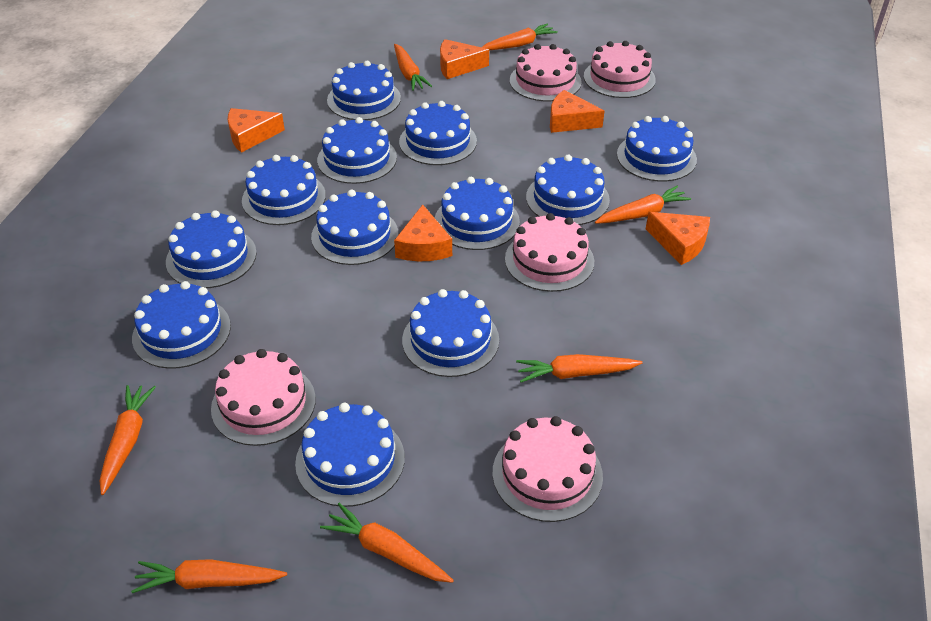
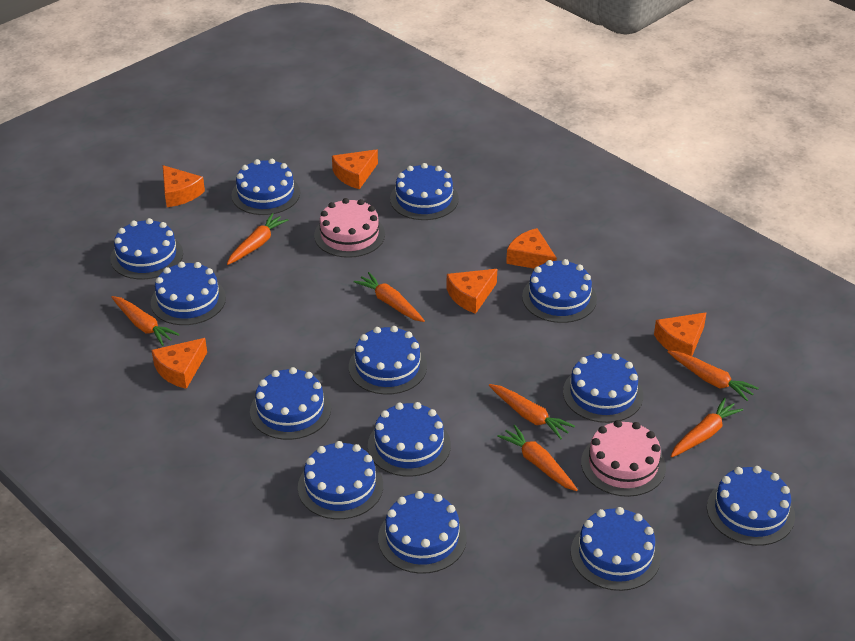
blue cake: [132,281,231,369] [166,210,257,288] [242,155,326,225] [295,403,405,507] [311,190,398,265] [317,117,397,184] [327,61,401,120] [399,101,477,165] [402,289,499,377] [435,177,520,250] [526,155,610,225] [617,116,697,182] = 12 -> [110,218,183,279] [151,262,226,325] [231,159,300,215] [250,367,331,440] [298,441,383,519] [349,326,427,395] [368,402,451,477] [378,491,467,574] [390,163,459,220] [522,259,597,323] [563,352,643,423] [571,507,661,591] [707,466,795,546] = 13
orange cheese: [228,108,285,153] [394,205,452,261] [440,39,489,79] [550,90,604,133] [646,212,710,265] = 5 -> [152,338,207,389] [163,165,205,207] [332,149,378,189] [447,269,497,314] [506,228,557,269] [654,312,707,356] = 6
pink cake: [211,349,316,446] [492,416,603,522] [505,213,594,292] [510,44,582,101] [584,41,656,98] = 5 -> [314,198,385,258] [581,420,666,497] = 2

